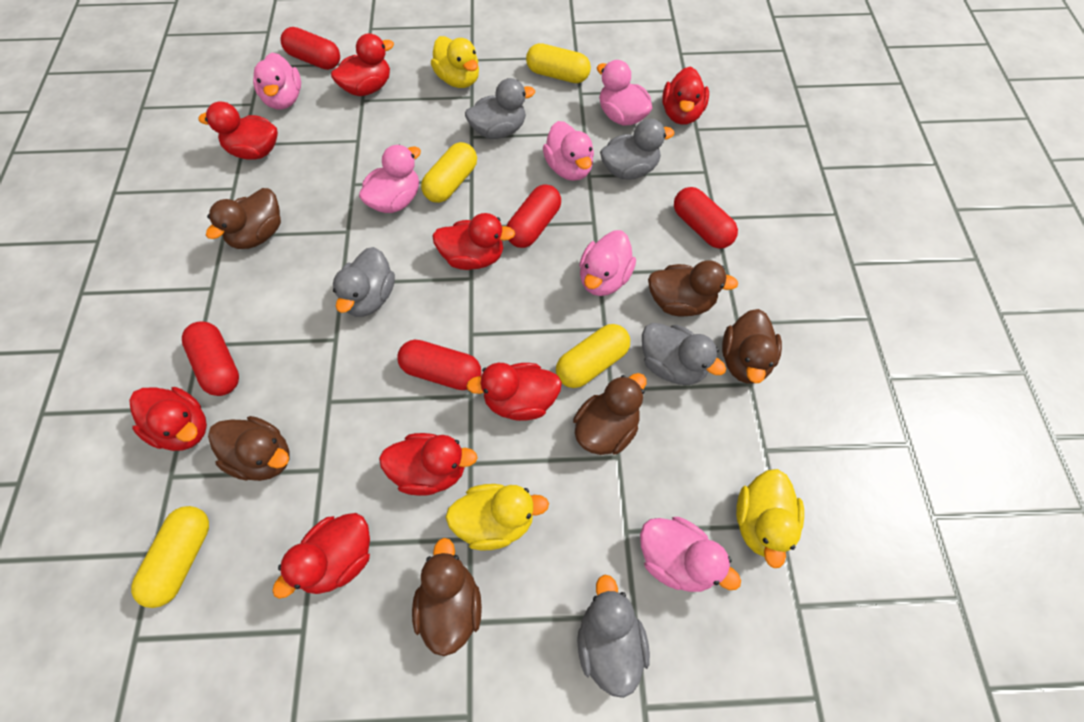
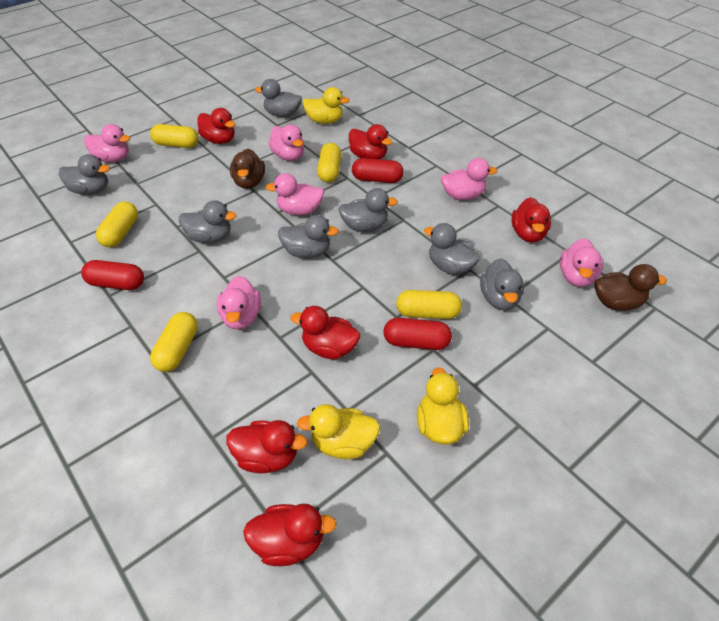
brown duck: [206,188,281,249] [208,416,289,481] [412,538,482,656] [573,373,646,455] [648,260,738,317] [722,309,782,384] = 6 -> [230,149,265,189] [595,264,667,311] = 2
grey duck: [333,247,395,317] [465,78,535,139] [577,574,650,698] [600,118,674,180] [642,323,726,385] = 5 -> [59,154,110,195] [179,200,237,243] [255,79,302,117] [278,215,339,258] [338,188,398,232] [424,223,480,275] [480,258,524,310] = 7
red capsule: [182,321,239,396] [281,27,340,70] [398,340,482,390] [506,184,561,248] [674,187,738,249] = 5 -> [81,260,144,290] [352,158,404,183] [383,318,452,350] = 3
red duck: [129,387,207,451] [198,102,278,160] [272,513,370,599] [331,33,394,96] [379,433,477,496] [432,213,515,270] [466,363,562,421] [662,67,709,125] = 8 -> [198,108,236,144] [226,420,307,473] [243,503,337,566] [291,306,360,359] [349,124,392,159] [512,197,551,242] = 6
yellow capsule: [131,506,209,608] [421,142,477,203] [526,43,591,83] [556,324,630,388] = 4 -> [96,201,138,247] [150,124,198,148] [150,312,198,372] [317,143,341,182] [396,290,462,319] = 5

